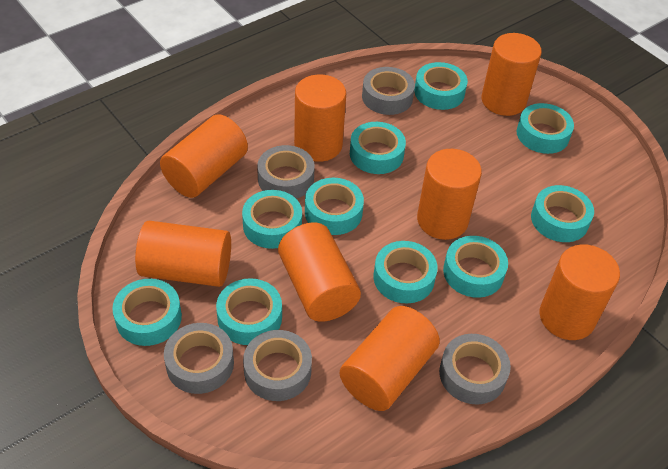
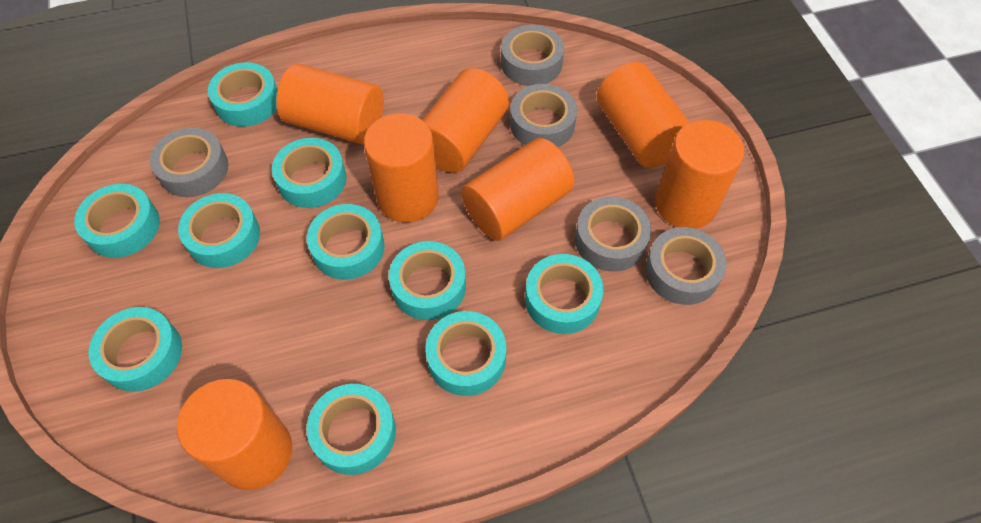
orange cylinder: [135,221,231,287] [160,114,248,198] [278,222,361,322] [294,75,346,162] [339,306,440,411] [417,149,482,240] [482,33,542,116] [539,244,620,340] = 8 -> [177,379,292,490] [276,64,384,144] [364,113,439,222] [422,68,509,173] [462,138,574,241] [597,62,690,168] [655,120,744,229] = 7

